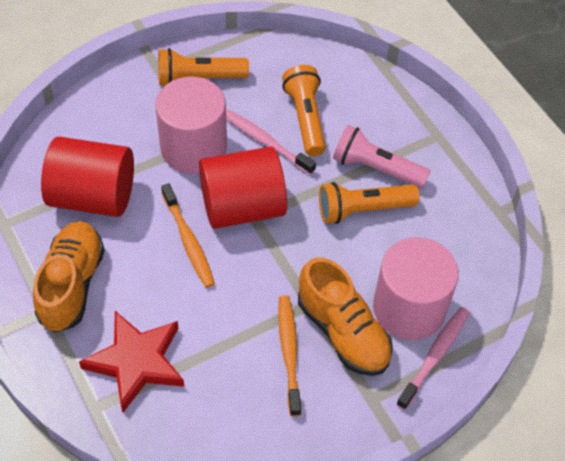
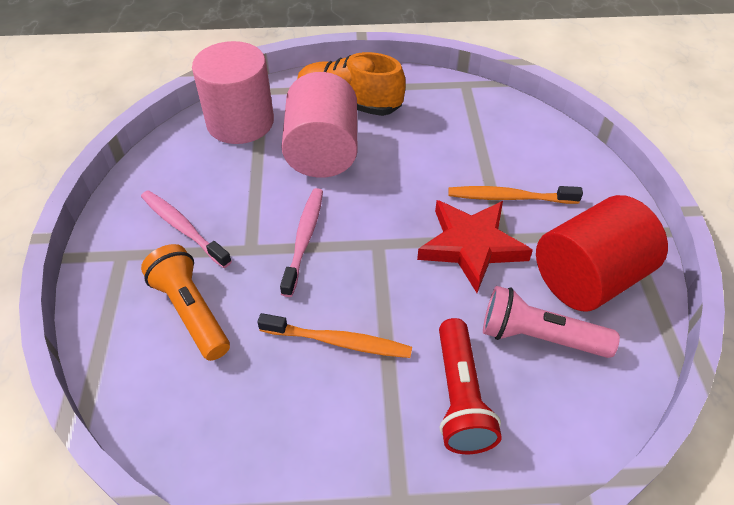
orange flashlight: [158,48,249,86] [282,65,326,156] [319,182,420,224] = 3 -> [141,244,230,361] = 1
orange shoe: [33,221,105,332] [298,257,393,376] = 2 -> [297,52,406,116] = 1
red cylinder: [41,137,134,217] [199,147,287,229] = 2 -> [536,195,668,311] = 1
red flashlight: none = 0 -> [439,318,502,454] = 1

